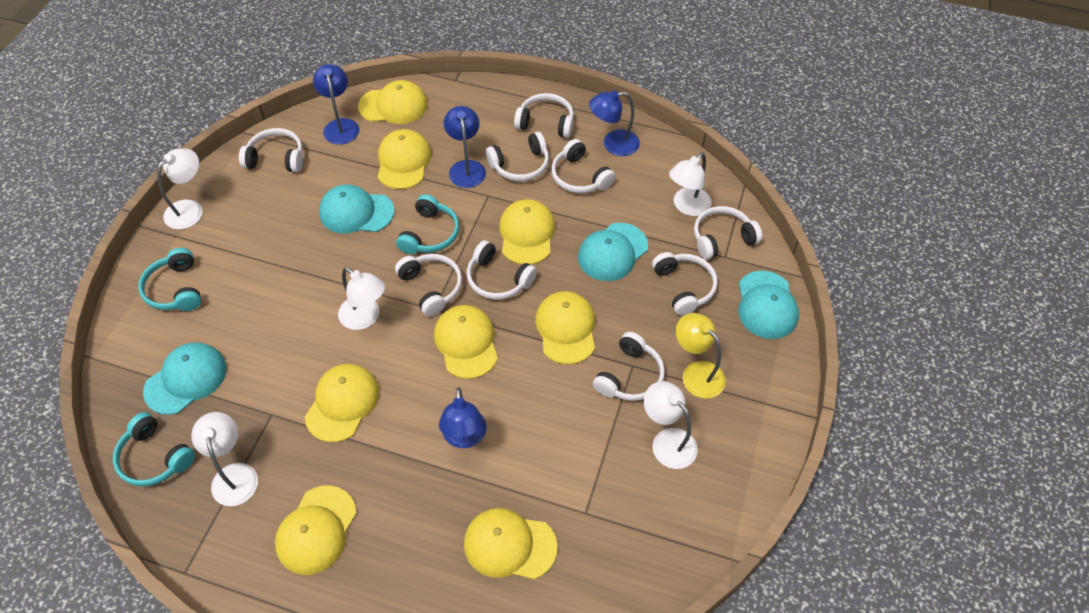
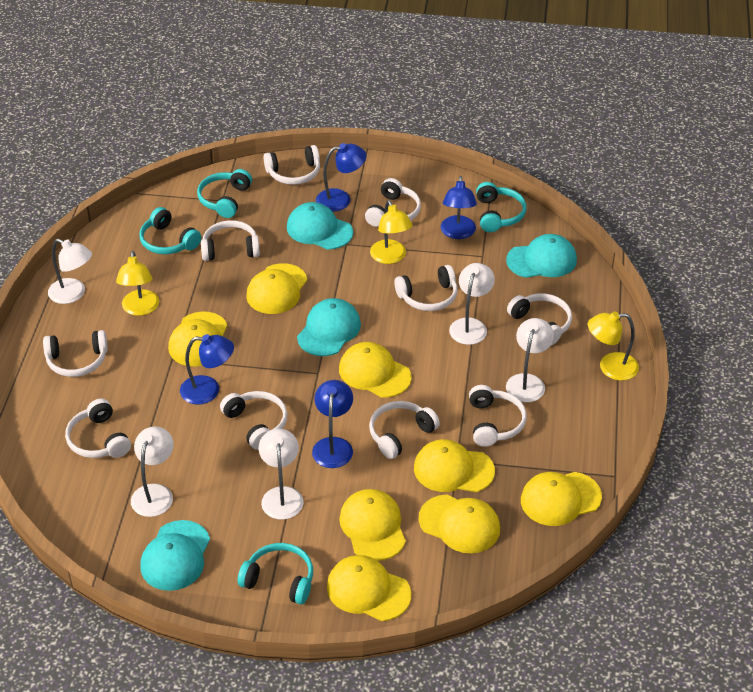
turquoise headphones: [113,412,195,486] [138,248,201,311] [396,194,459,254] = 3 -> [139,207,201,254] [197,169,252,218] [238,543,313,605] [476,182,527,232] = 4
white headphones: [239,128,303,172] [395,254,462,316] [467,240,537,300] [486,132,549,181] [514,93,574,138] [551,139,615,193] [593,332,665,401] [652,252,718,316] [694,206,762,260] = 9 -> [43,330,108,377] [65,398,131,458] [201,220,260,261] [220,391,287,450] [263,145,320,185] [365,178,421,227] [369,401,440,459] [394,265,458,311] [469,385,527,447] [507,293,572,346] = 10
yellow lamp: [676,313,726,399] = 1 -> [116,251,159,316] [370,200,413,264] [588,311,639,380] = 3

